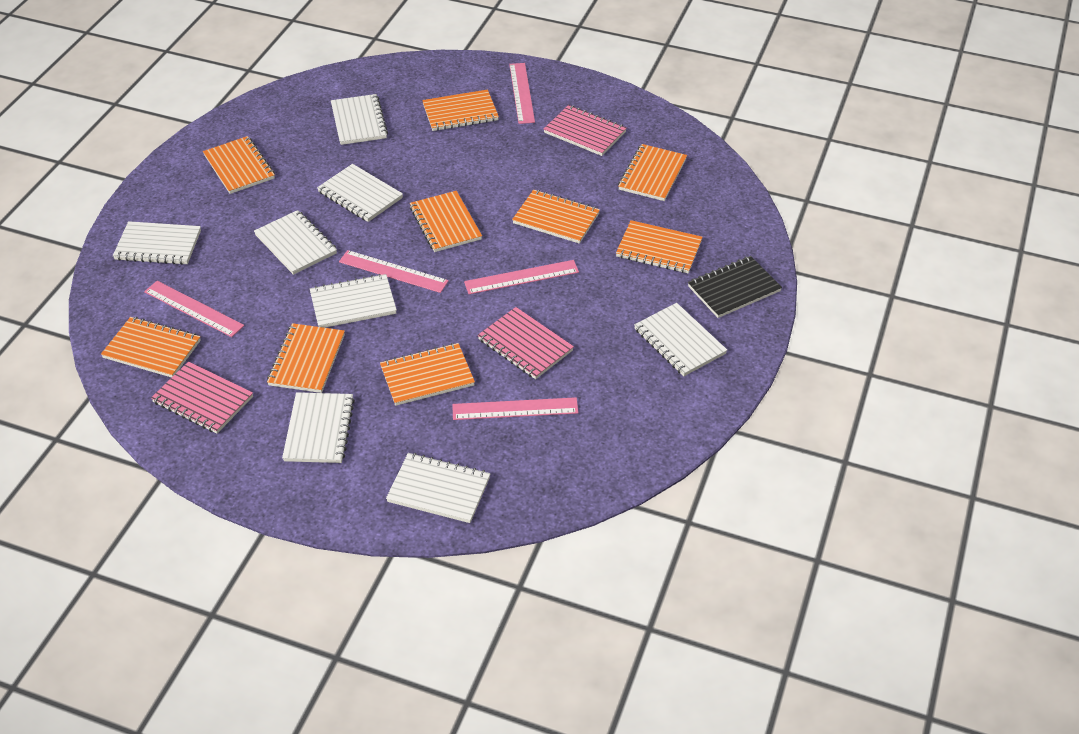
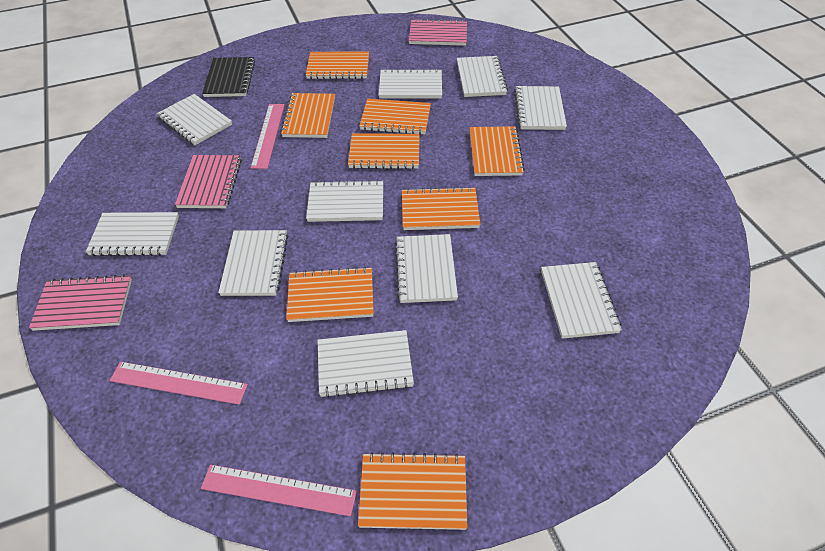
orange notebook: [101,317,201,378] [203,136,275,194] [267,323,345,393] [380,343,475,406] [410,191,482,252] [422,90,499,131] [512,190,600,244] [616,220,703,273] [618,144,687,201] = 9 -> [280,93,335,138] [286,267,374,322] [306,51,369,79] [348,133,420,169] [358,452,468,530] [359,99,431,135] [402,187,481,230] [470,126,525,176] = 8
pink ruler: [144,281,244,337] [339,250,449,293] [452,397,578,420] [464,260,579,294] [509,63,535,124] = 5 -> [110,362,248,405] [201,465,357,516] [251,104,284,169] = 3
white notebook: [113,221,201,265] [254,210,337,275] [282,392,355,463] [310,274,397,328] [317,164,403,222] [331,94,388,145] [386,453,490,523] [634,303,727,376] = 8 -> [86,212,179,256] [157,94,232,145] [218,230,288,296] [306,180,383,222] [317,330,414,398] [379,69,442,98] [395,234,458,303] [457,56,508,97] [514,86,567,130] [541,262,622,339] = 10

